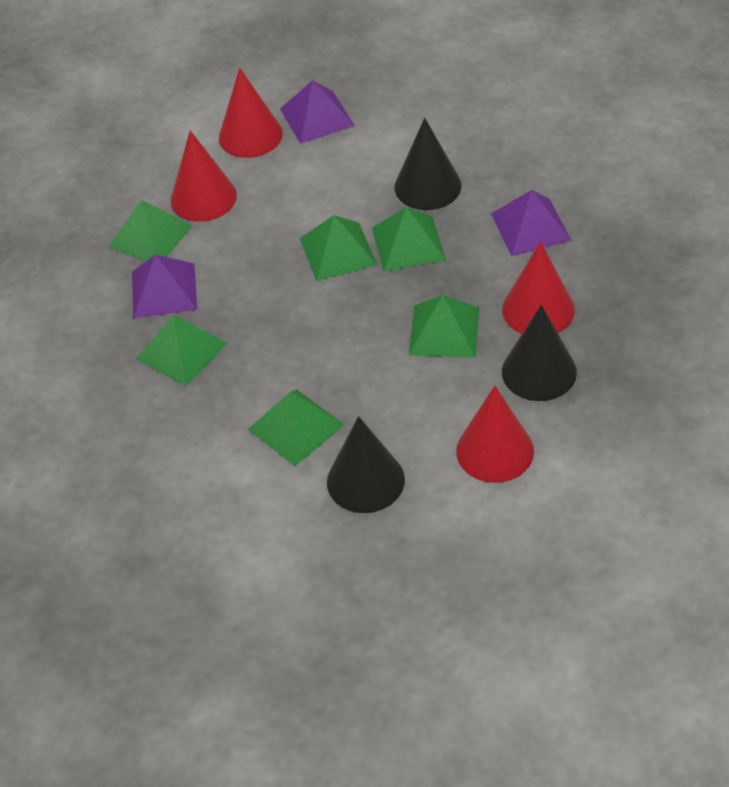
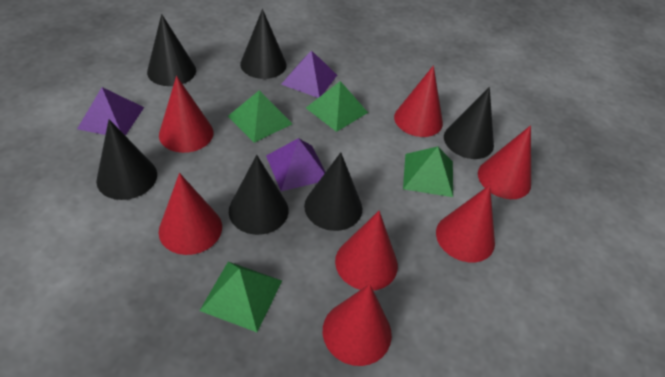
black cone: [327,416,405,513] [395,118,461,210] [502,305,577,401] = 3 -> [96,119,157,200] [147,14,196,86] [229,155,288,235] [240,9,286,79] [304,152,362,231] [444,87,494,159] = 6
green pyramid: [108,200,193,261] [136,315,227,386] [248,389,344,466] [300,215,377,281] [372,207,446,272] [409,295,479,358] = 6 -> [200,262,282,332] [228,90,292,143] [306,81,368,132] [403,146,453,197] = 4
red cone: [171,130,237,222] [219,68,283,158] [456,386,534,483] [502,242,575,334] = 4 -> [159,76,213,153] [159,173,222,255] [323,284,392,366] [335,211,398,291] [394,65,443,137] [436,185,495,262] [478,125,531,199] = 7

